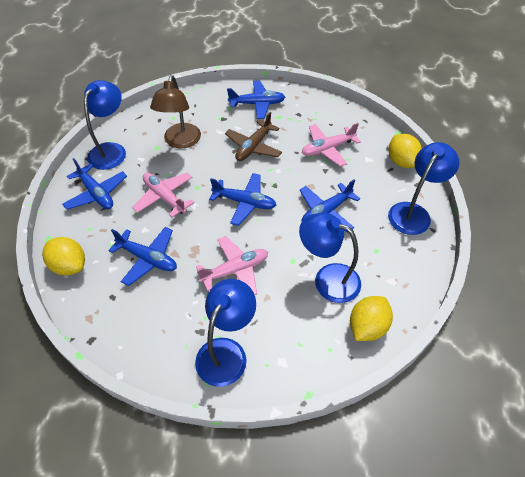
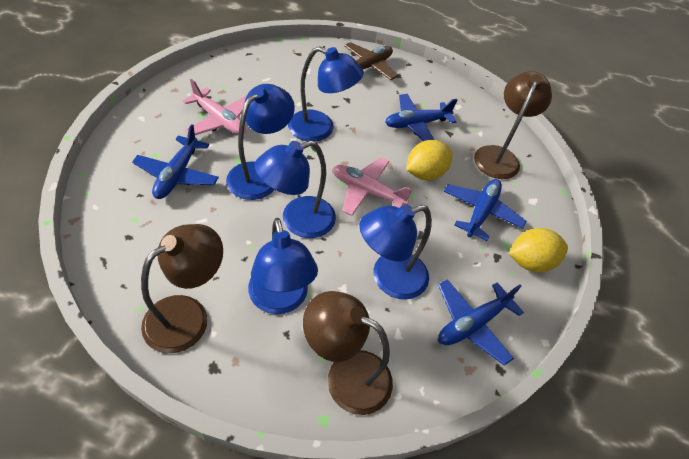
blue lamp: [84,80,126,170] [195,279,256,387] [299,213,361,303] [388,142,460,235] = 4 -> [226,84,295,200] [248,218,318,314] [255,140,336,238] [288,46,364,142] [359,204,432,300] = 5
blue plane: [62,158,127,210] [108,227,177,286] [209,173,276,226] [227,81,285,119] [299,179,360,233] = 5 -> [132,124,219,199] [385,94,457,141] [438,279,524,366] [444,179,526,241] = 4
brown lamp: [150,75,201,148] = 1 -> [141,224,223,353] [303,291,393,415] [474,71,552,179] = 3
pink plane: [132,173,194,218] [196,236,268,295] [302,123,361,167] = 3 -> [183,79,247,135] [333,157,412,216] = 2
yellow lemon: [42,237,85,275] [350,296,393,341] [388,134,422,168] = 3 -> [406,140,452,180] [508,228,568,272] = 2

